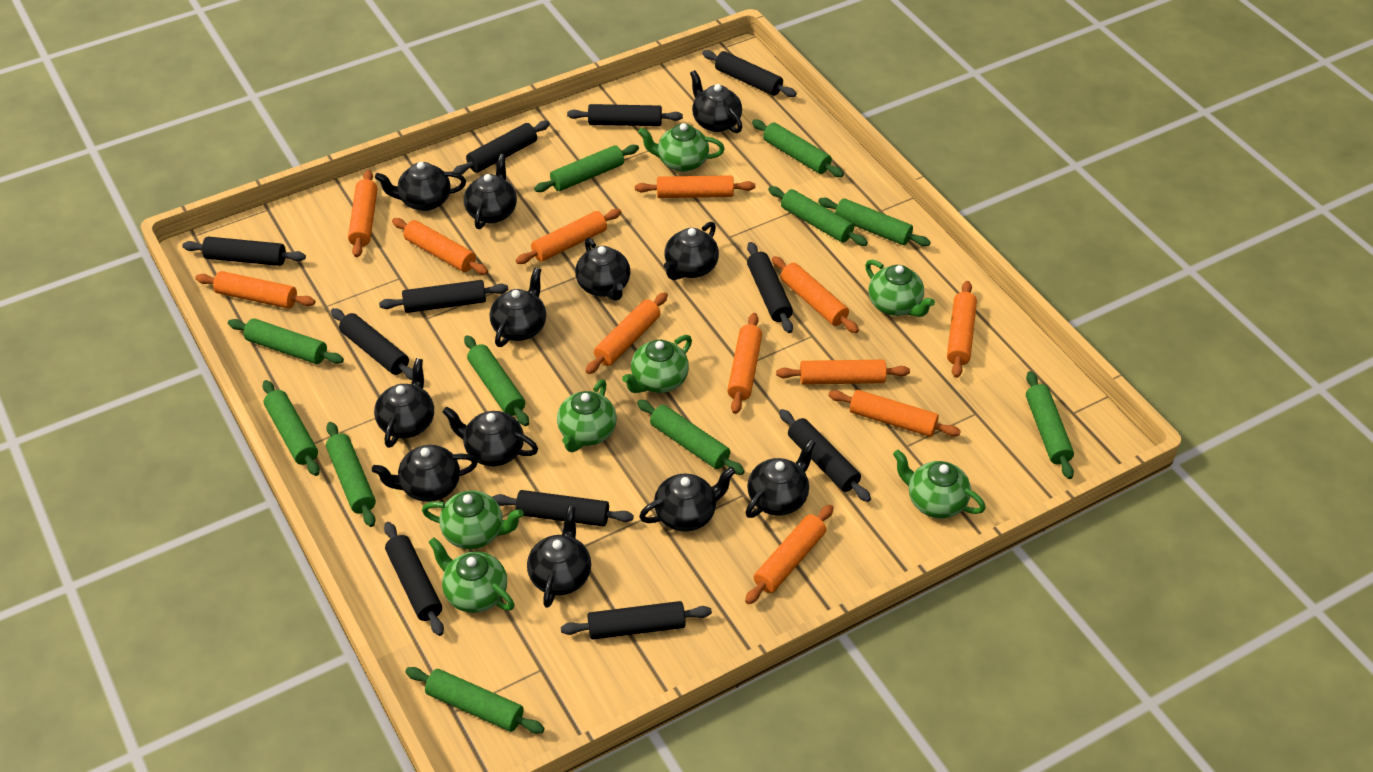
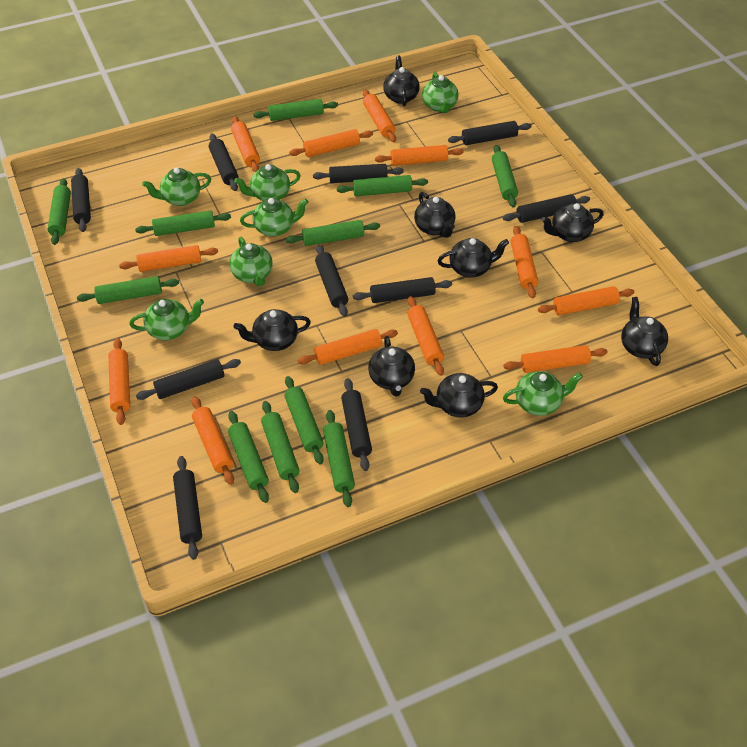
black rolling pin: [182,237,306,266] [331,308,413,380] [379,280,508,313] [384,522,444,636] [453,121,550,175] [492,490,634,526] [561,601,712,640] [567,104,683,126] [702,50,797,97] [747,242,793,333] [779,409,871,502] = 11 -> [71,168,91,232] [136,359,241,400] [173,456,202,560] [209,134,239,191] [313,164,404,183] [315,245,348,317] [341,378,372,471] [353,277,452,303] [448,121,532,145] [503,194,590,223] = 10
black teapot: [372,445,478,502] [374,358,434,448] [375,162,466,211] [443,407,538,466] [464,154,517,229] [490,267,546,347] [527,506,591,608] [575,238,630,301] [639,467,736,532] [664,222,719,280] [690,70,742,133] [745,439,815,518] = 12 -> [233,309,311,351] [368,336,415,397] [383,56,420,106] [414,192,456,238] [420,373,498,418] [438,238,509,278] [541,203,604,242] [621,297,668,366] = 8

